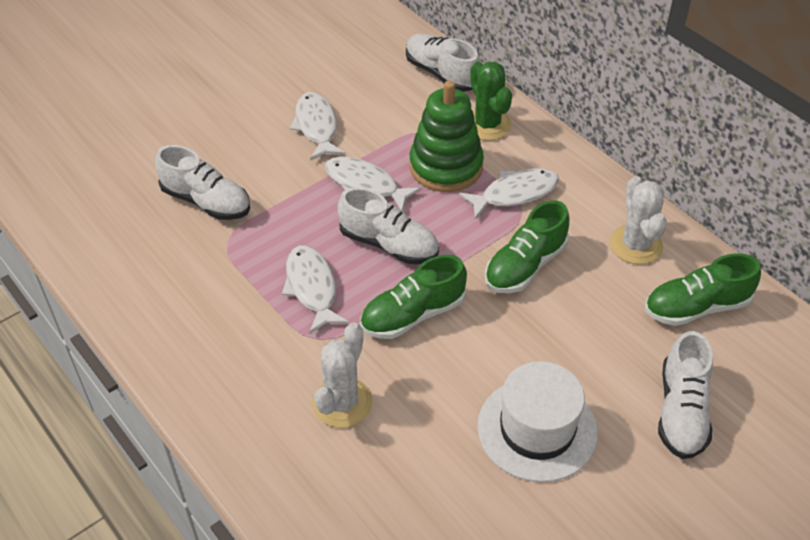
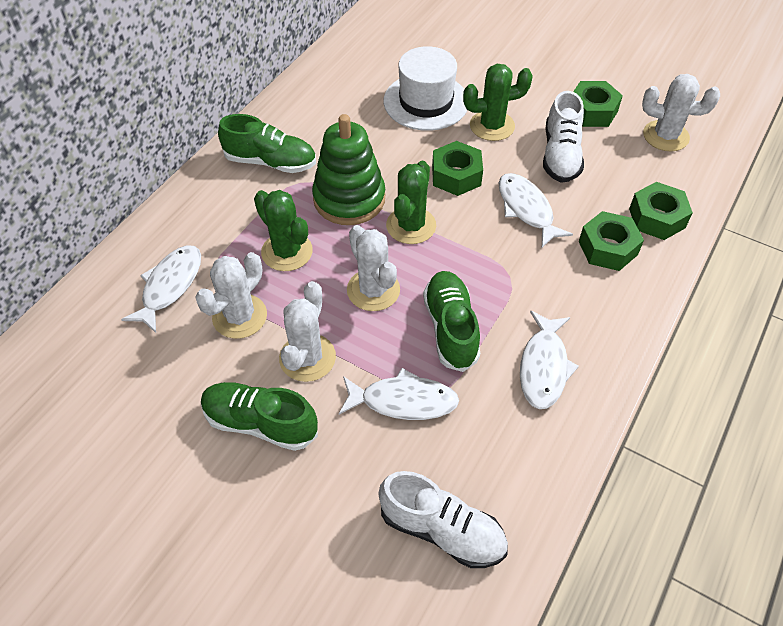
green cactus: [470,61,512,140] = 1 -> [254,190,313,271] [386,161,436,244] [463,64,533,141] = 3
green nut: none = 0 -> [432,141,483,196] [573,81,623,127] [579,211,644,271] [629,182,693,240] = 4
white cactus: [312,323,372,428] [609,176,667,264] = 2 -> [195,252,267,339] [279,281,336,382] [347,225,400,311] [642,74,720,151] = 4
white shoe: [155,145,250,220] [337,187,439,264] [406,33,480,92] [658,331,713,459] = 4 -> [378,471,508,568] [543,91,584,183] = 2

